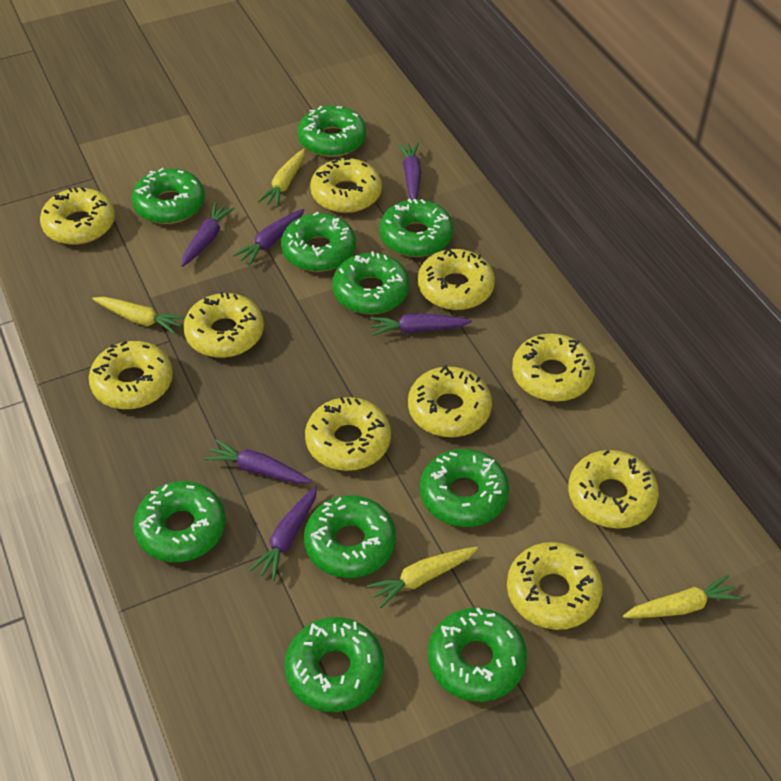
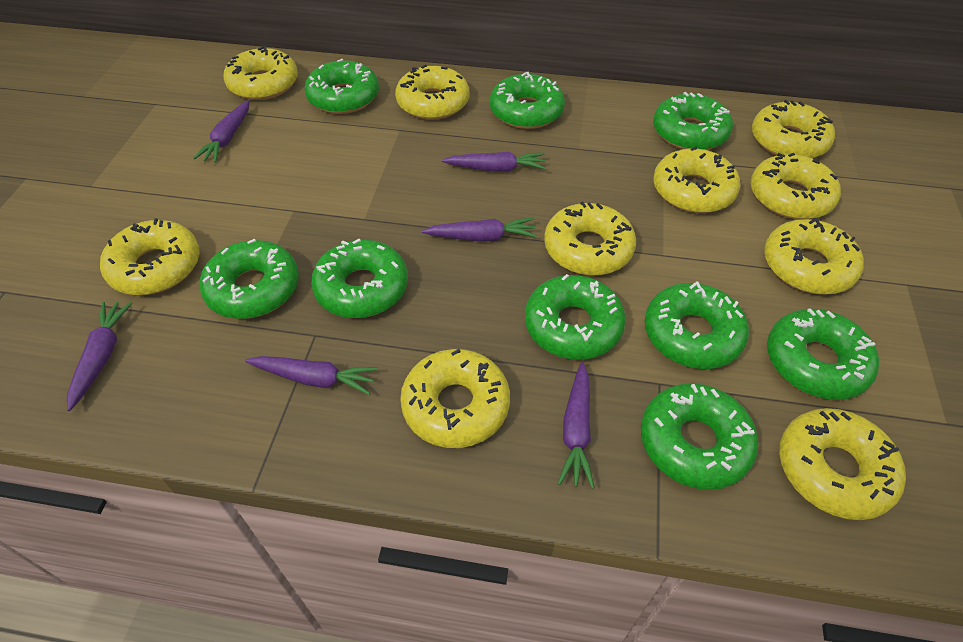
green donut: [132,168,205,224] [133,481,226,562] [281,212,356,272] [285,617,384,712] [298,106,366,157] [304,495,396,578] [332,251,409,314] [379,198,454,257] [420,449,509,527] [428,607,527,702] = 10 -> [200,239,299,319] [304,59,379,114] [311,239,408,318] [490,72,565,129] [525,274,626,360] [641,383,759,490] [645,281,749,369] [653,92,733,150] [767,308,879,400] = 9
yellow carrot: [92,297,186,334] [258,149,305,207] [367,547,478,608] [623,575,741,618] = 4 -> none = 0

